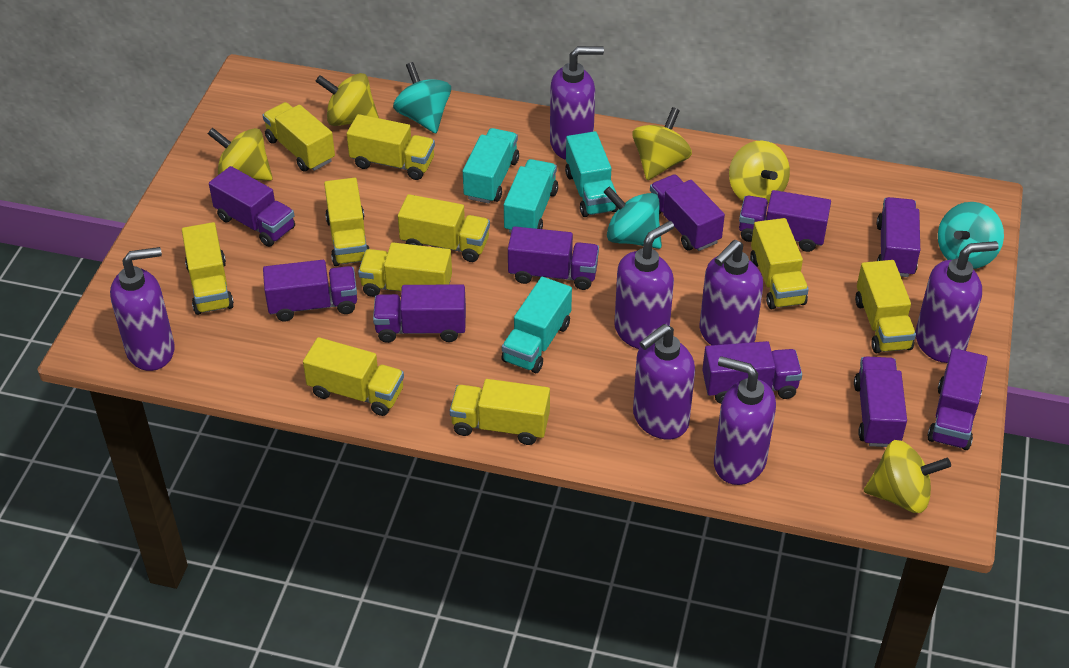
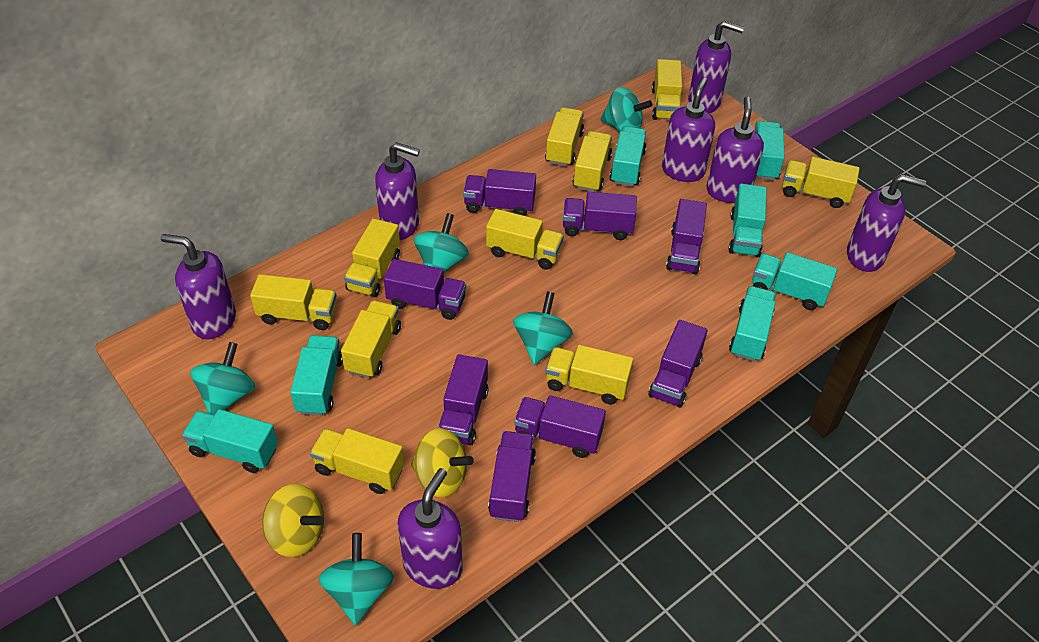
purple truck: [209,166,295,247] [263,260,357,321] [373,284,466,343] [508,226,599,290] [650,174,725,251] [702,341,802,404] [739,190,831,252] [854,357,907,447] [877,197,920,277] [927,348,988,450] = 10 -> [384,259,466,320] [438,354,489,445] [463,169,536,216] [488,431,536,522] [514,395,606,458] [563,192,637,240] [649,320,708,407] [666,199,707,274] = 8
turquoise spinning top: [393,62,451,133] [604,186,662,249] [938,202,1004,269] = 3 -> [190,342,255,415] [319,533,394,626] [414,213,469,273] [513,292,573,365] [600,87,652,132] = 5
turquoise truck: [463,128,519,204] [501,277,572,373] [504,159,558,233] [565,131,618,217] = 4 -> [182,409,278,473] [290,335,343,416] [609,126,647,187] [728,184,767,257] [729,286,776,362] [752,252,837,310] [755,121,785,180] = 7
yellow spinning top: [208,127,273,181] [315,73,379,126] [632,107,692,180] [729,140,790,203] [864,440,951,513] = 5 -> [262,484,324,557] [411,428,474,497] = 2

